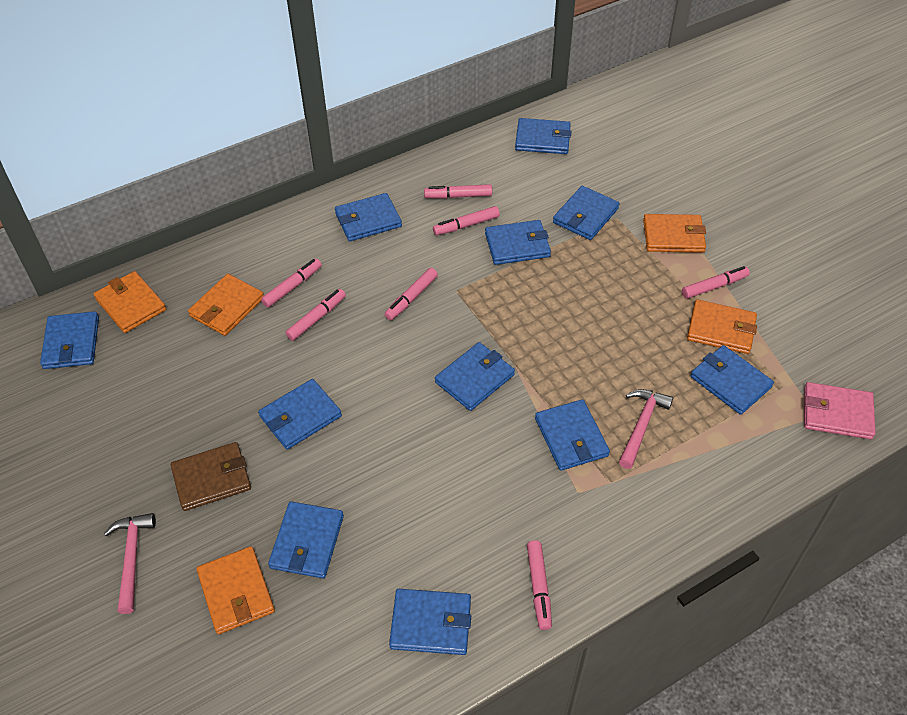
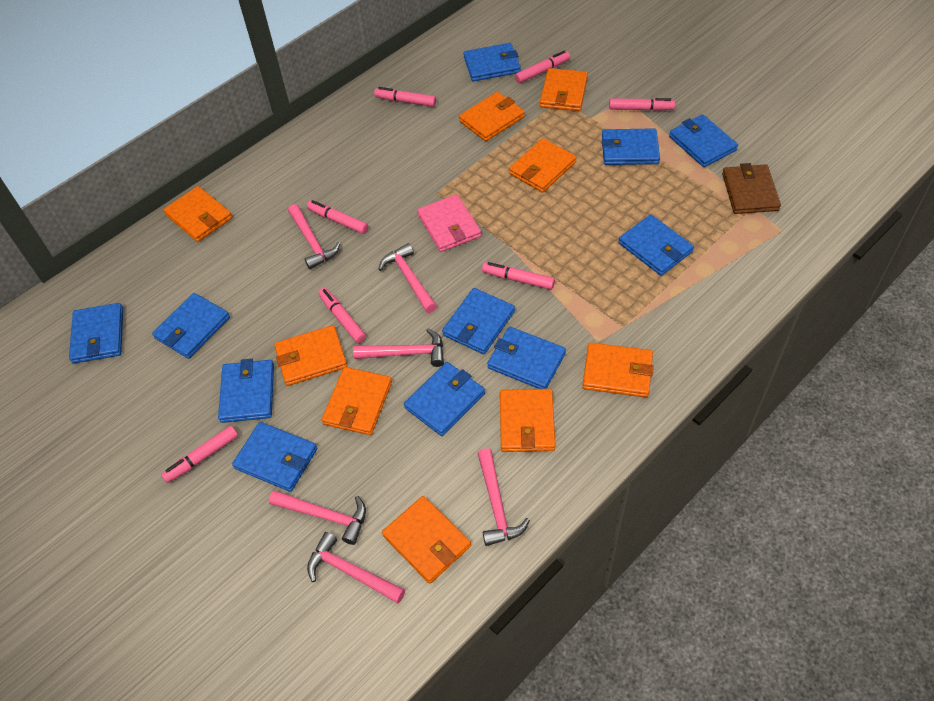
orange wallet: [94,271,166,333] [188,274,263,336] [196,546,275,635] [643,214,706,253] [687,300,757,354] = 5 -> [163,186,233,242] [274,325,347,386] [322,367,392,435] [382,496,471,584] [459,92,525,141] [500,389,556,452] [509,138,577,193] [540,68,588,111] [582,343,654,398] = 9
pink hammer: [104,513,156,614] [619,389,673,469] = 2 -> [269,490,366,545] [288,204,340,269] [307,532,405,604] [353,328,444,367] [378,243,437,313] [477,448,530,546] = 6

